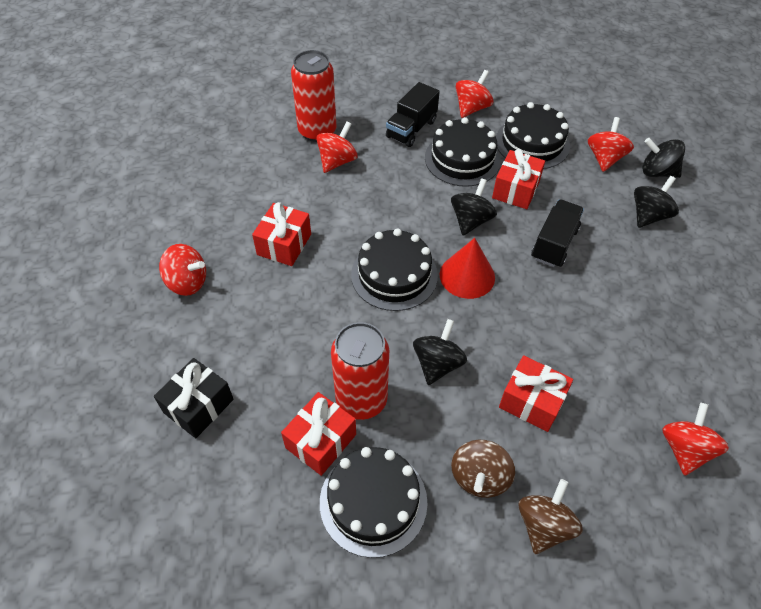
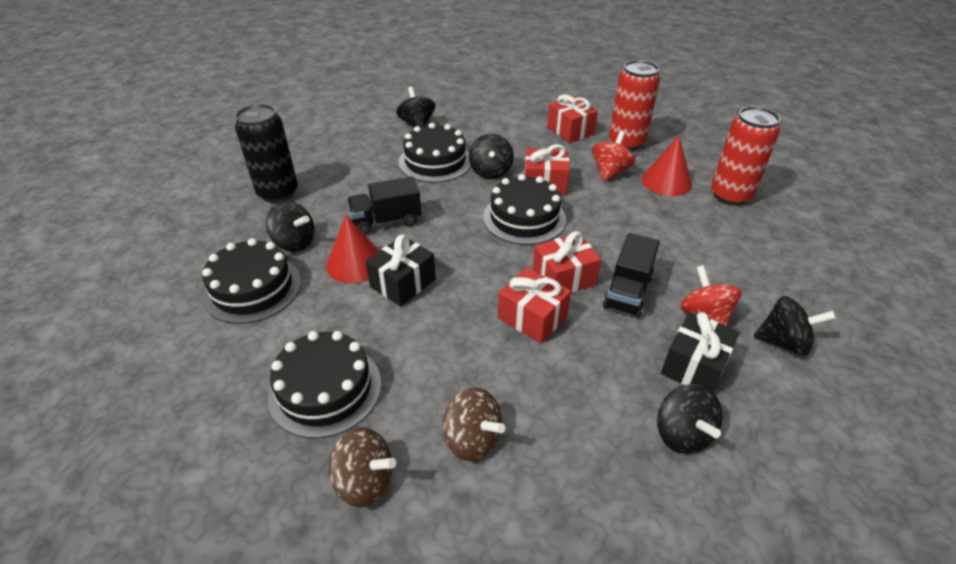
black can: none = 0 -> [235,104,298,203] = 1
black gift: [154,358,234,438] = 1 -> [366,235,436,306] [661,312,739,391] = 2
black spinning top: [413,319,467,385] [451,178,497,236] [634,176,679,228] [642,138,685,178] = 4 -> [266,201,315,252] [396,87,435,127] [469,133,514,179] [657,384,723,454] [754,296,836,356] = 5
red cone: [440,238,495,299] = 1 -> [326,215,379,283] [642,136,692,196] = 2
red spinning top: [159,244,206,296] [316,121,358,173] [456,70,494,118] [588,117,634,172] [662,402,729,476] = 5 -> [592,131,635,181] [680,265,742,326] = 2

